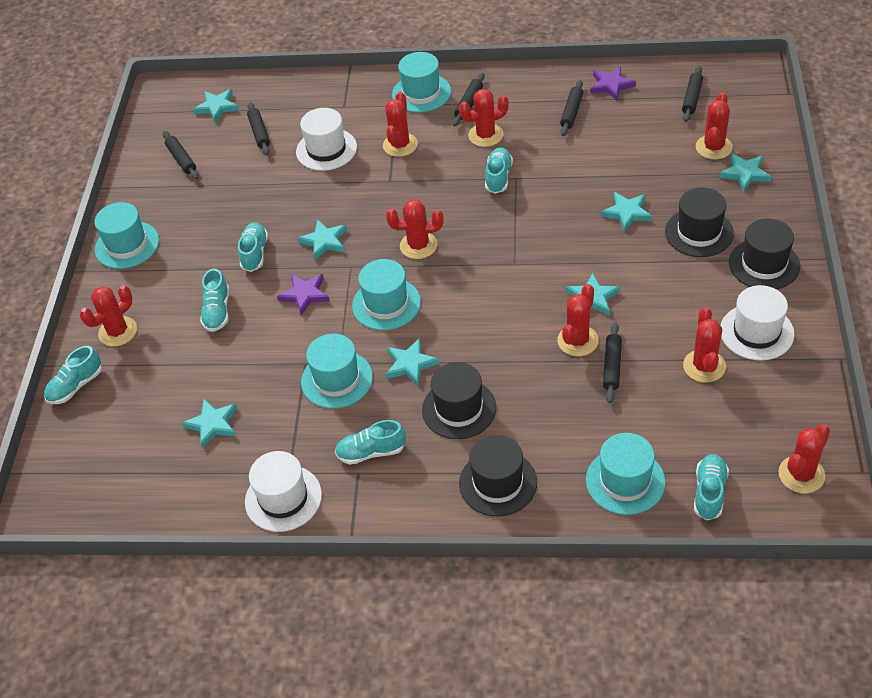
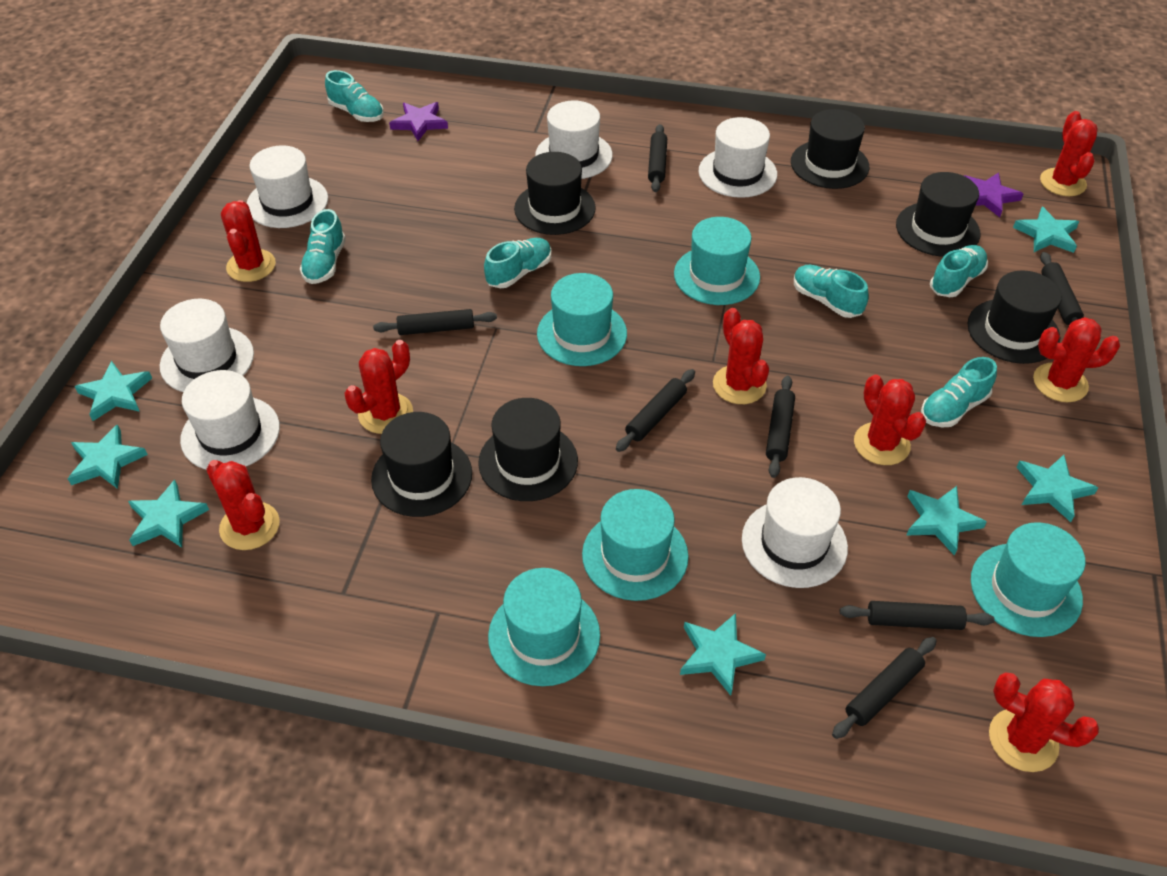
black hat: [422,362,496,439] [459,435,537,516] [665,188,734,257] [729,219,800,289] = 4 -> [371,412,472,517] [478,398,578,501] [514,152,596,235] [791,109,869,189] [896,172,980,257] [967,270,1062,364] = 6
black rolling pin: [162,131,199,180] [247,102,270,155] [453,72,485,127] [560,80,583,136] [603,322,622,403] [682,66,703,122] = 6 -> [373,309,497,335] [616,369,695,452] [648,124,667,192] [766,375,795,478] [832,637,937,739] [840,601,995,630] [1040,252,1084,325] = 7
white hat: [245,451,322,532] [296,108,357,171] [720,285,795,361] = 3 -> [160,299,254,392] [180,370,280,470] [247,145,328,228] [535,101,613,179] [699,117,777,198] [742,477,848,588] = 6

